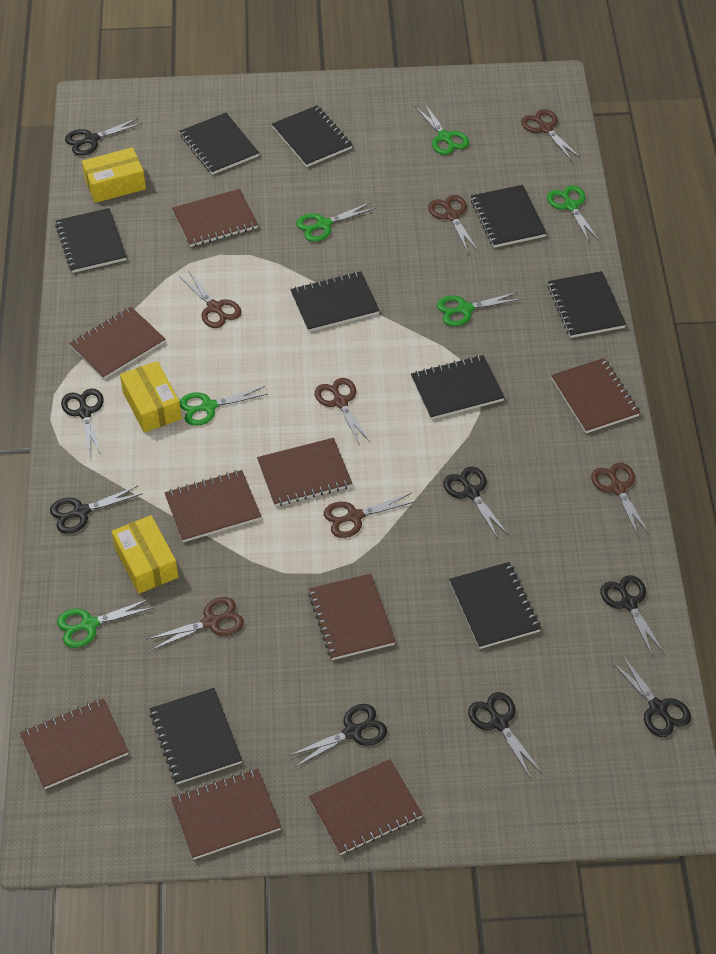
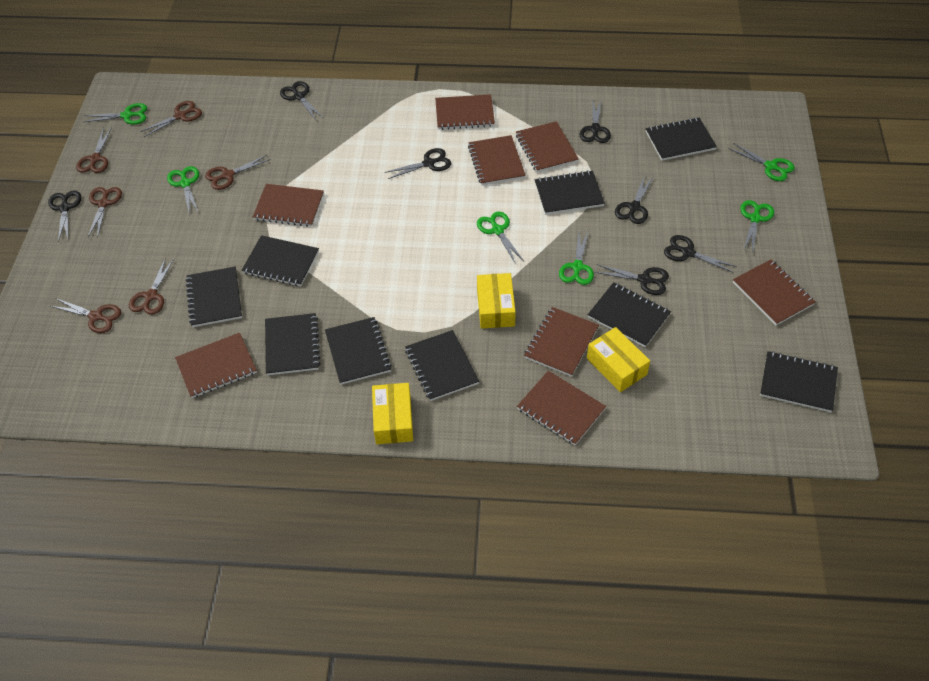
black scissors: [50,486,143,534] [61,389,104,458] [65,118,143,155] [289,704,387,767] [443,467,509,539] [468,692,542,777] [600,575,664,657] [611,655,691,737] = 8 -> [48,191,81,242] [280,81,323,120] [385,148,451,179] [580,99,611,143] [594,264,669,295] [615,175,653,224] [664,235,737,273] = 7
brown notebook: [20,698,129,789] [69,307,165,379] [164,470,261,542] [171,769,281,860] [172,189,258,247] [257,438,352,506] [308,574,395,660] [309,759,423,855] [551,358,640,433] = 9 -> [175,333,257,398] [253,184,324,227] [435,94,495,130] [468,135,526,185] [516,121,579,172] [517,371,606,445] [524,307,599,377] [733,259,815,325] = 8
brown scissors: [148,597,244,650] [179,270,242,328] [315,378,371,446] [324,493,416,538] [428,195,478,253] [521,109,580,161] [591,463,649,536] = 7 -> [50,298,121,333] [76,127,112,173] [88,187,122,238] [129,259,174,315] [139,101,202,137] [205,155,271,190] = 6

